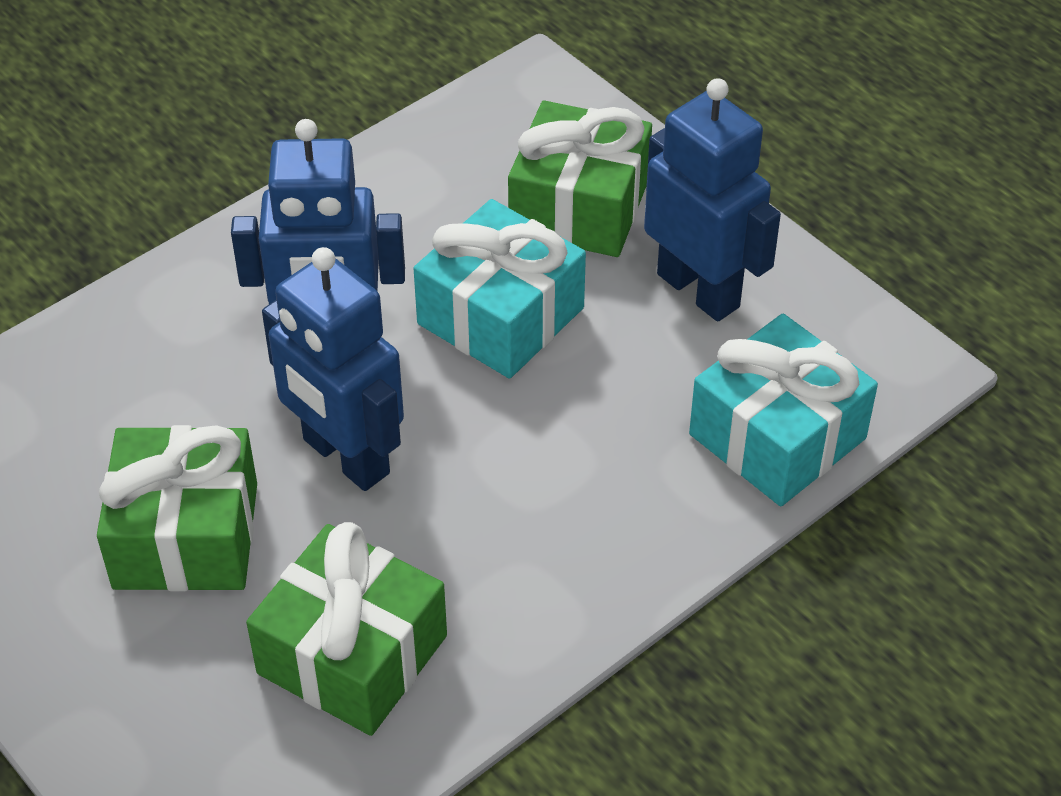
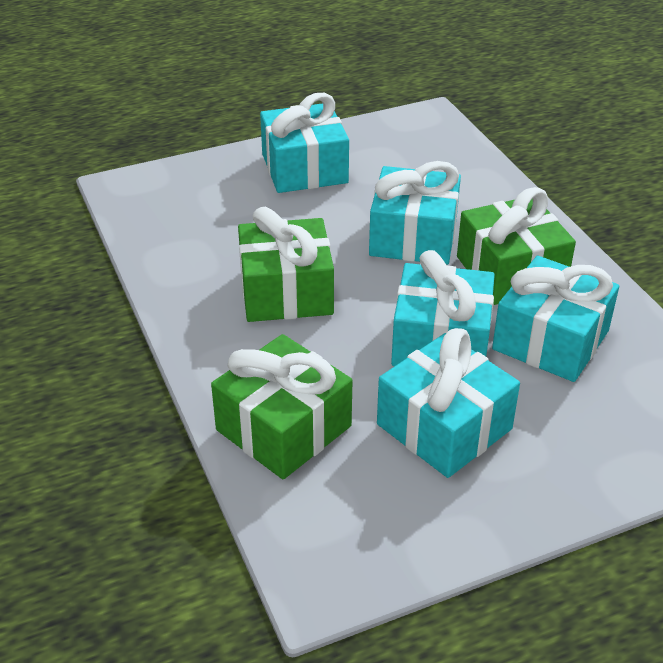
blue robot: [231,119,405,304] [262,247,404,491] [644,78,781,322] = 3 -> none = 0
turquoise gift: [414,199,586,378] [689,314,878,506] = 2 -> [260,93,349,193] [369,161,461,265] [377,328,520,478] [391,250,495,366] [492,256,619,382] = 5

